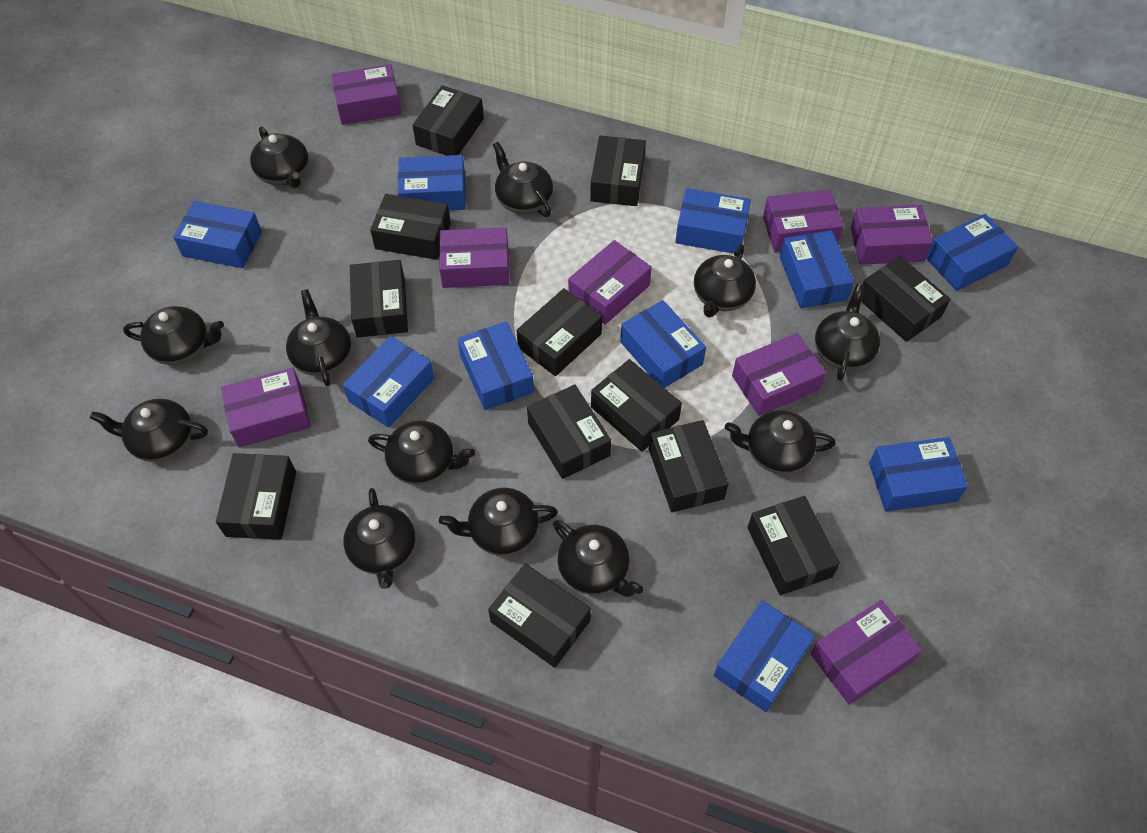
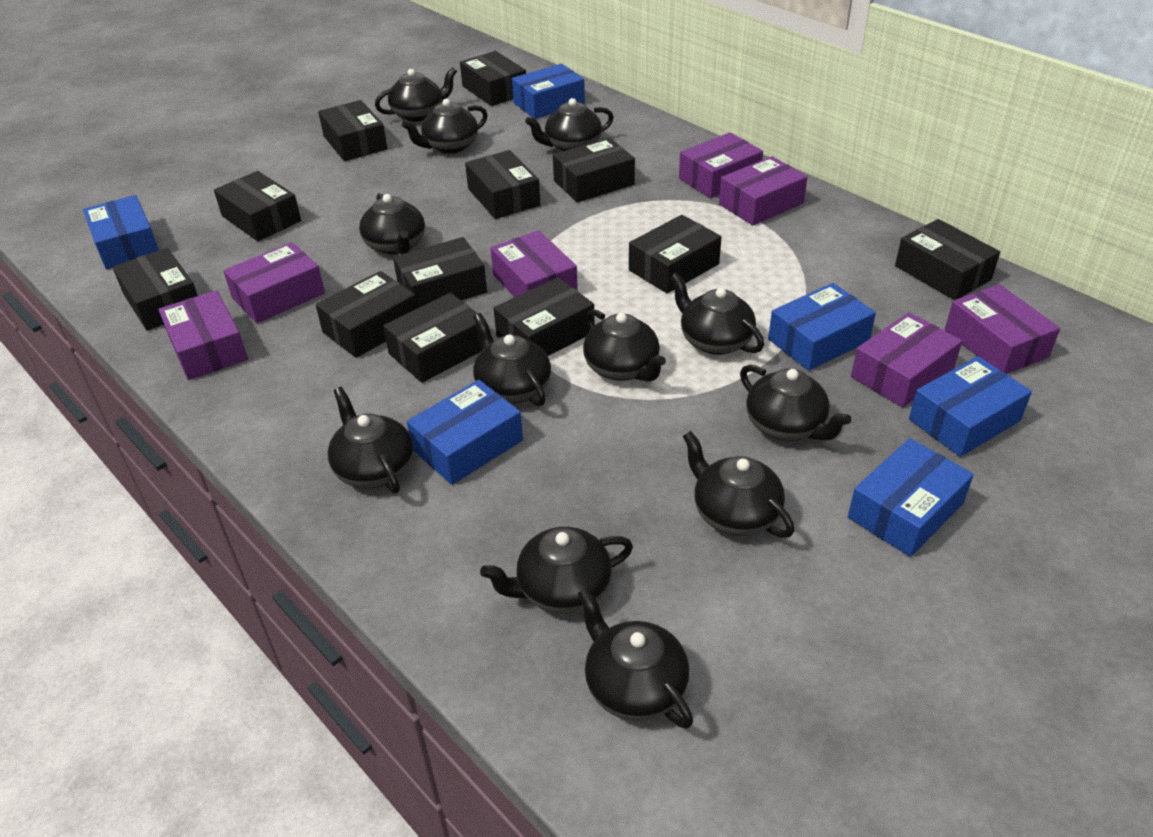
blue box: [173,201,262,268] [343,336,434,428] [398,155,466,211] [458,321,534,410] [620,300,706,388] [675,188,751,254] [714,600,815,712] [780,230,854,309] [869,437,968,512] [926,214,1018,291] = 10 -> [83,195,159,269] [407,380,523,485] [512,64,585,119] [768,283,876,371] [848,438,974,557] [909,356,1032,457] = 6
purple box: [221,368,311,448] [331,64,402,125] [439,227,510,288] [568,240,652,325] [732,333,826,416] [763,189,844,253] [810,600,922,705] [850,205,933,265] = 8 -> [158,290,248,380] [223,242,325,323] [490,230,578,297] [679,132,763,198] [719,156,808,226] [851,312,962,408] [945,284,1060,374] = 7

